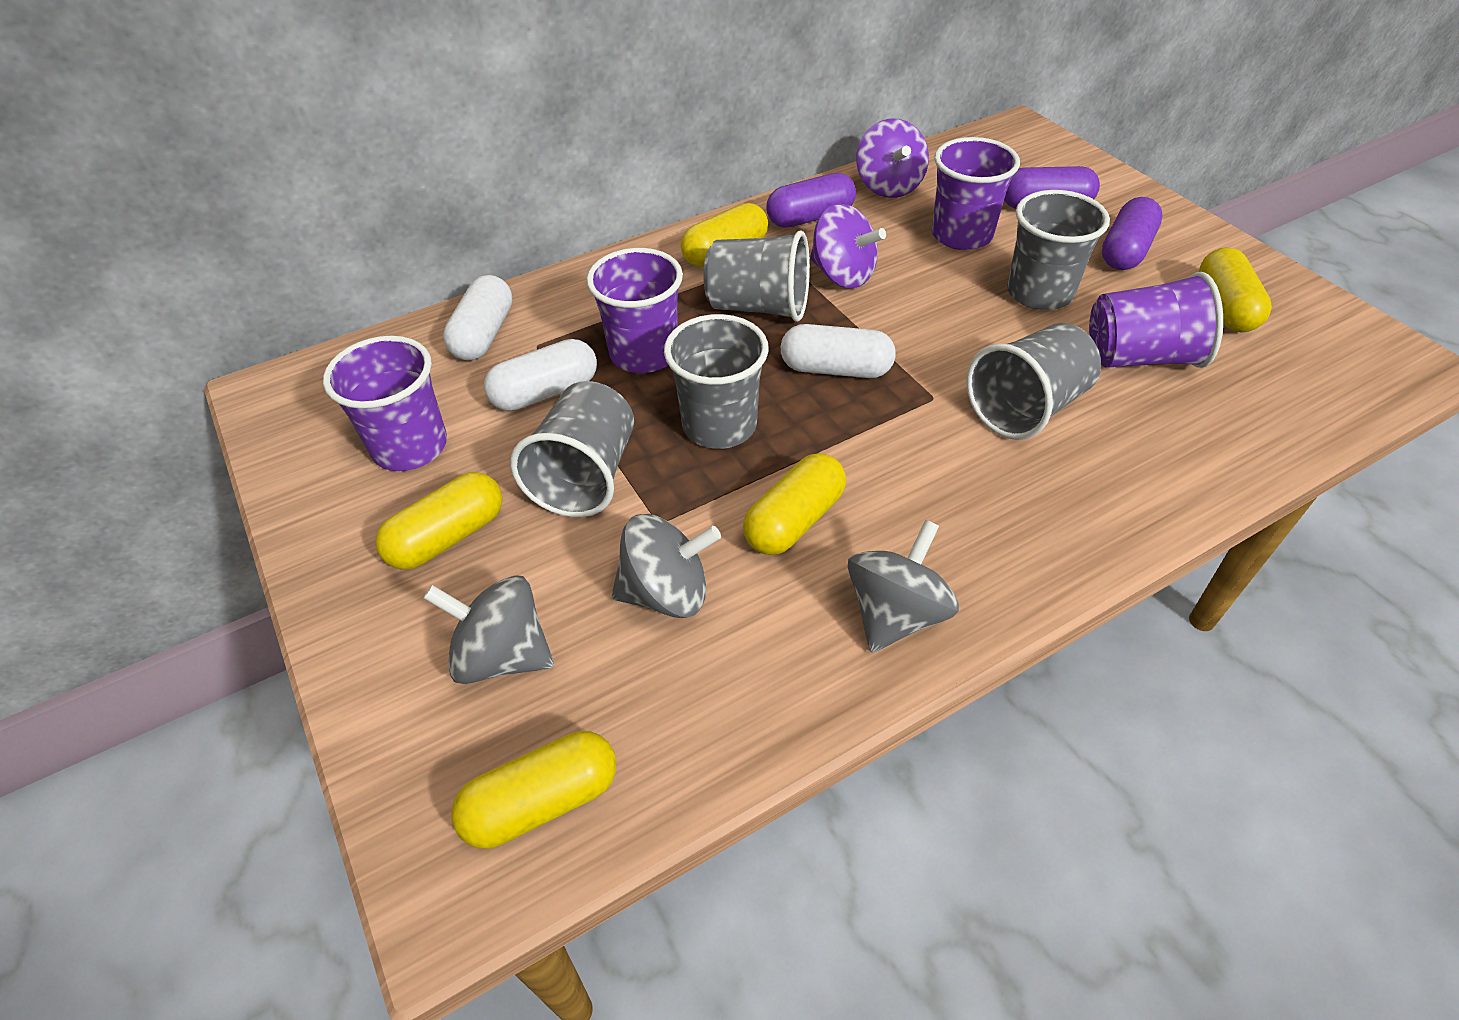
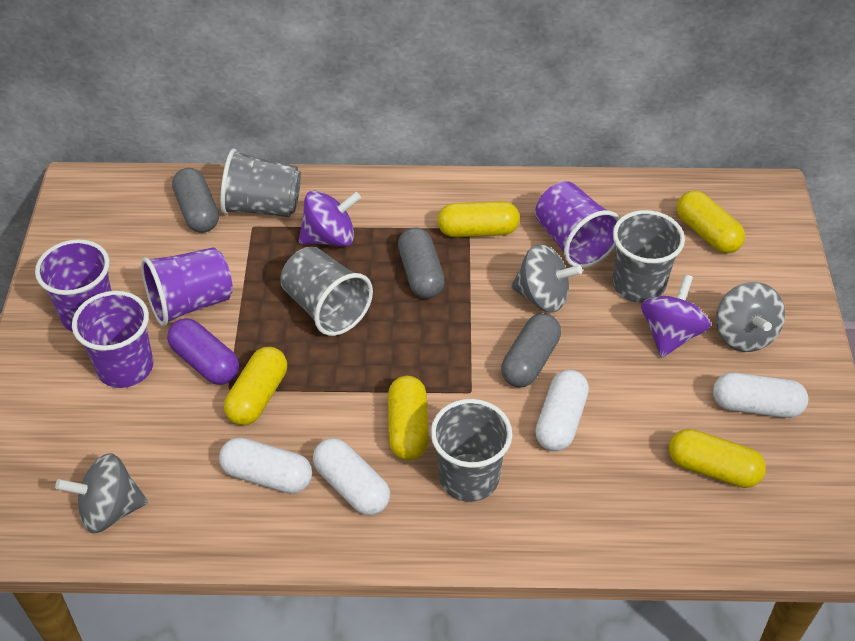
grey capsule: none = 0 -> [172,168,219,233] [398,228,445,299] [501,313,561,387] = 3
grey cup: [510,381,634,517] [664,314,769,449] [703,230,810,322] [966,323,1101,440] [1007,190,1110,310] = 5 -> [220,148,301,217] [280,247,373,336] [430,399,513,502] [612,210,685,303] = 4
purple capsule: [766,173,856,228] [1004,166,1100,209] [1102,197,1163,270] = 3 -> [167,318,239,385] = 1
white capsule: [443,275,512,360] [484,339,597,411] [781,324,896,378] = 3 -> [219,437,312,494] [313,438,390,515] [535,370,589,451] [713,372,808,418] = 4

